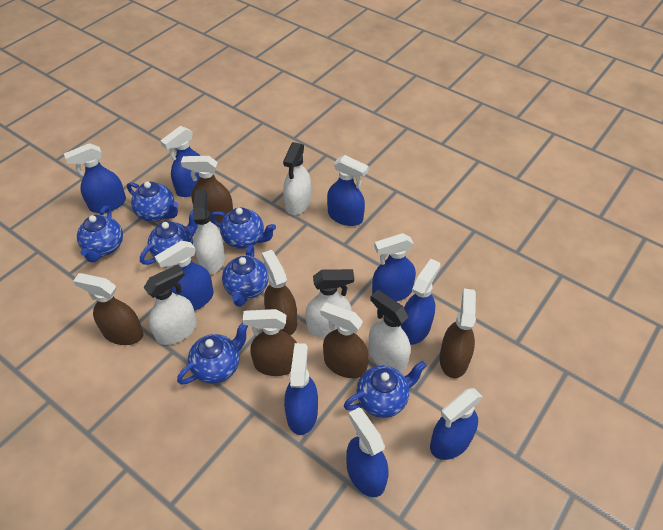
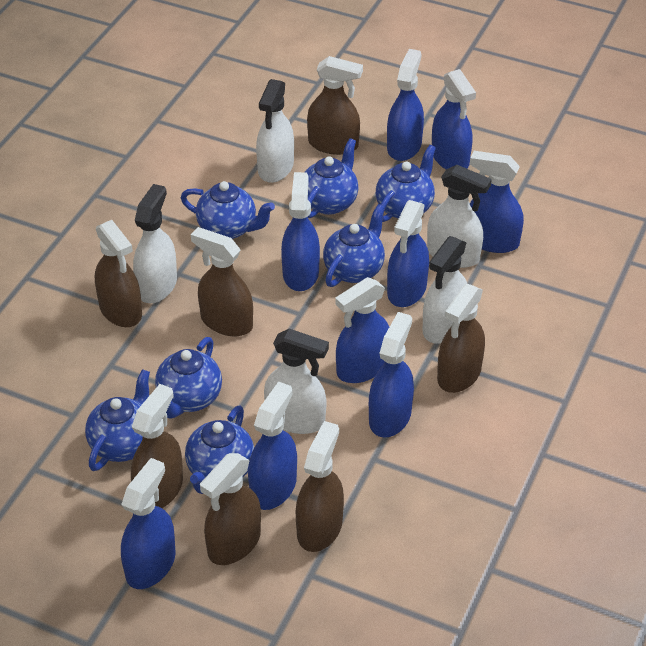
brown spray bottle: [73,273,143,345] [181,156,233,223] [243,309,297,376] [262,250,297,335] [320,302,369,378] [440,288,476,378] = 6 -> [95,220,142,327] [131,384,183,508] [191,227,253,336] [200,453,261,565] [296,421,344,552] [307,56,363,155] [437,284,485,393] = 7

